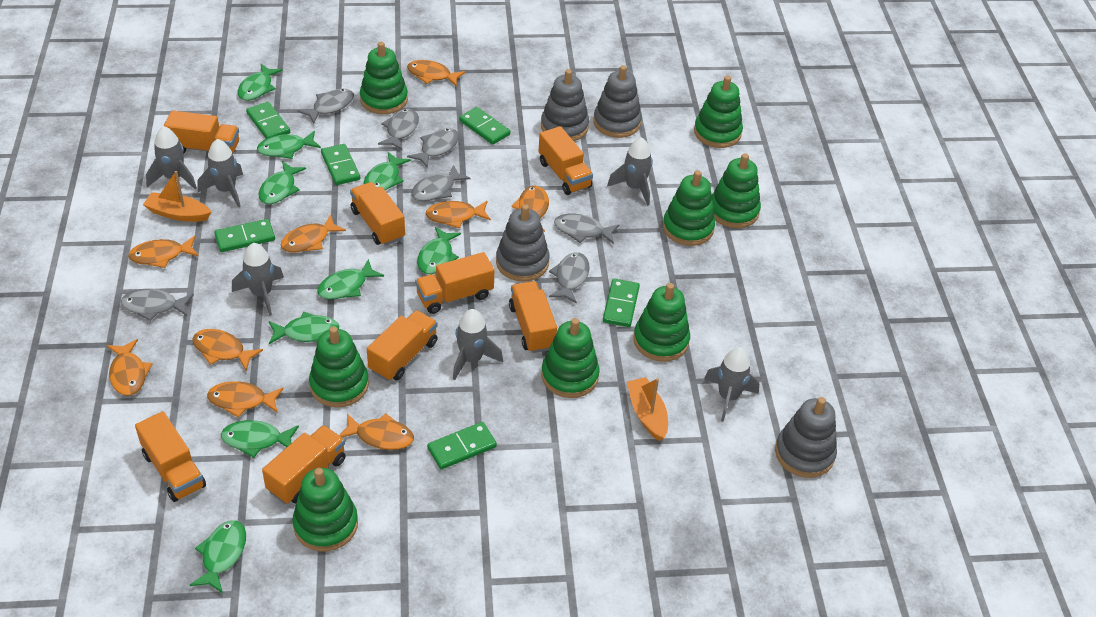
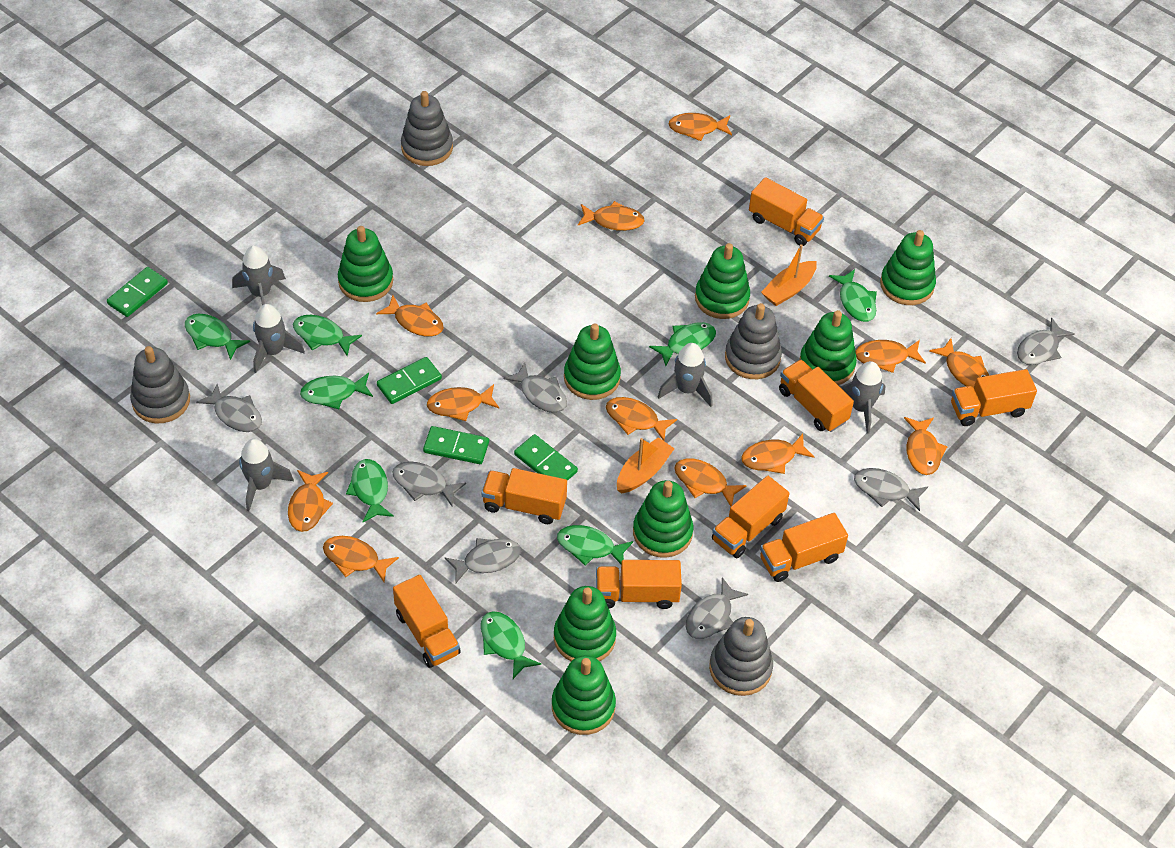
green domino: [214,219,275,252] [246,102,290,139] [321,144,360,185] [427,422,497,469] [459,107,511,145] [603,279,640,327] = 6 -> [107,267,168,317] [377,357,442,404] [423,426,489,464] [514,434,578,481] = 4
green fish: [190,520,246,593] [221,420,299,458] [237,63,283,101] [257,131,321,159] [259,161,306,204] [269,312,339,344] [317,259,384,299] [363,152,411,191] [417,227,461,274] = 9 -> [185,314,250,360] [293,315,362,356] [300,373,373,409] [346,459,394,522] [481,611,541,679] [557,525,633,566] [649,322,716,366] [829,269,877,322] = 8
grey rocket: [146,126,197,189] [198,139,243,208] [232,243,284,316] [453,309,503,380] [607,137,653,205] [704,347,759,422] = 6 -> [232,245,286,305] [239,439,294,511] [253,304,305,373] [658,343,713,407] [840,361,886,434] = 5
orange fish: [107,339,152,396] [128,236,198,268] [192,329,263,371] [207,381,284,418] [281,214,346,253] [339,413,414,450] [407,60,466,87] [426,201,491,228] [511,186,549,232] = 9 -> [288,470,333,532] [323,536,399,582] [376,295,444,337] [427,384,500,421] [578,201,645,231] [606,397,677,441] [669,113,732,141] [674,458,747,506] [741,434,814,474] [855,340,926,373] [904,417,948,475] [929,338,989,388] = 12

